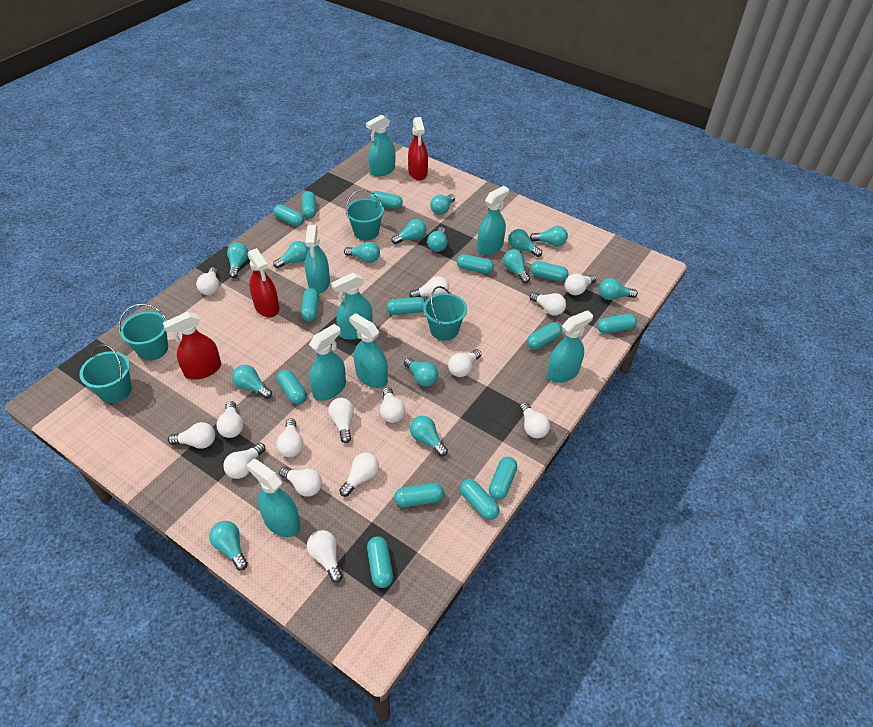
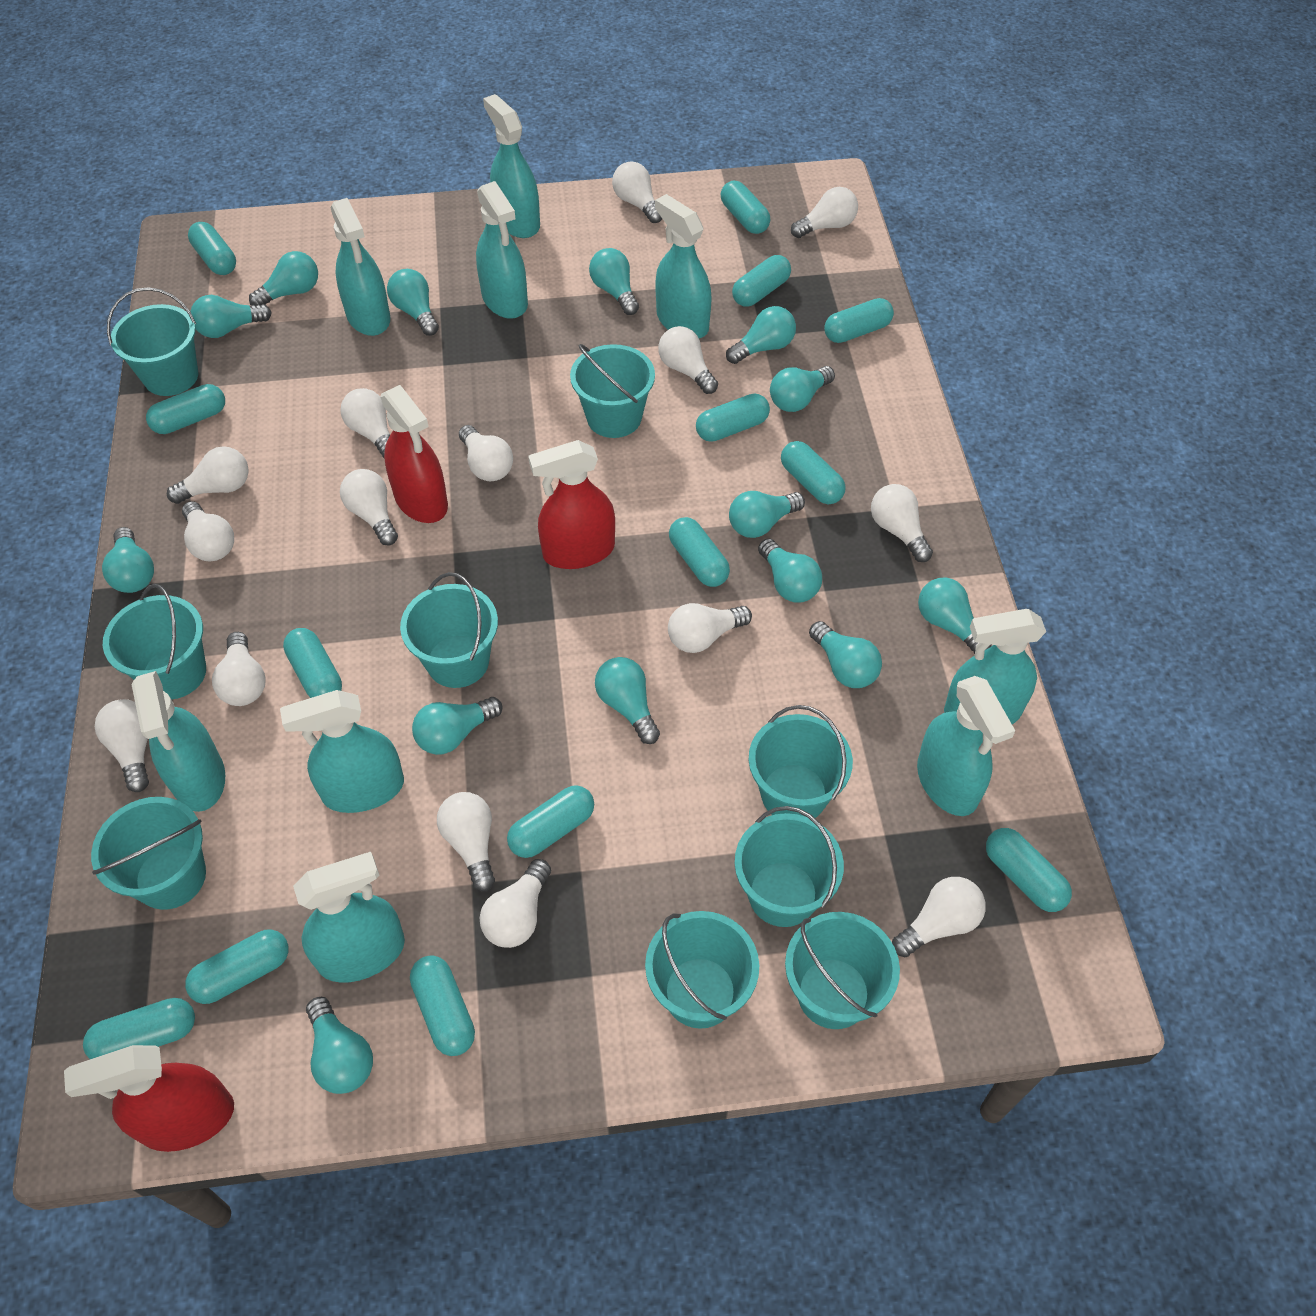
turquoise bucket: [79,344,132,403] [119,304,168,361] [346,189,384,240] [423,286,467,341] = 4 -> [91,797,206,910] [103,584,206,700] [107,287,198,396] [400,572,498,688] [570,344,655,438] [645,911,759,1029] [735,806,844,927] [749,705,853,818] [785,912,900,1029] = 9
turquoise spray bottle: [246,459,300,537] [305,225,330,294] [309,324,346,401] [331,272,372,340] [349,313,388,388] [366,114,395,177] [477,186,509,255] [547,310,593,383] = 8 -> [132,671,225,812] [280,690,404,813] [293,852,405,983] [331,198,390,336] [476,181,528,319] [483,94,540,238] [655,194,712,338] [917,676,1015,816] [944,609,1046,724] = 9

